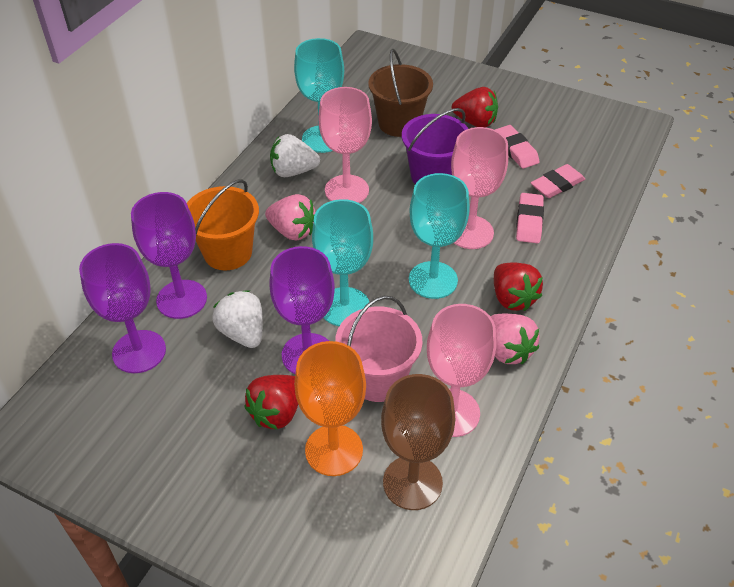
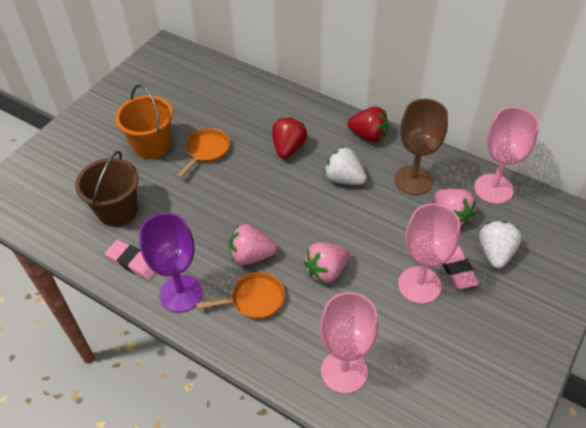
orange goblet: [294,341,366,476] = 1 -> none = 0
orange pan: none = 0 -> [177,128,230,178] [197,272,285,319] = 2
pink bucket: [335,296,422,402] = 1 -> none = 0
pink eraser: [495,125,540,169] [516,193,544,243] [531,164,585,198] = 3 -> [105,240,155,280] [443,245,479,289] = 2
pink strawberry: [265,194,316,241] [491,314,540,364] = 2 -> [229,224,277,265] [304,242,350,283] [435,189,476,226] = 3
purple bucket: [402,108,468,184] = 1 -> none = 0
purple goblet: [79,243,166,373] [131,192,207,319] [269,246,335,374] = 3 -> [139,213,203,313] = 1
red strawberry: [244,375,298,430] [452,87,498,127] [494,262,543,311] = 3 -> [272,117,307,158] [347,107,388,142] = 2
turquoise goblet: [294,38,344,153] [312,199,373,326] [409,173,470,299] = 3 -> none = 0

